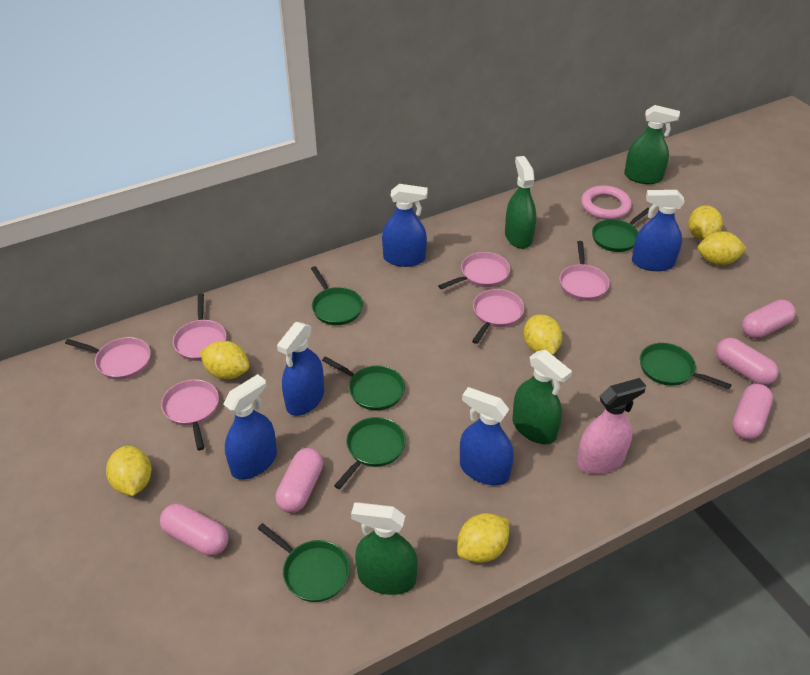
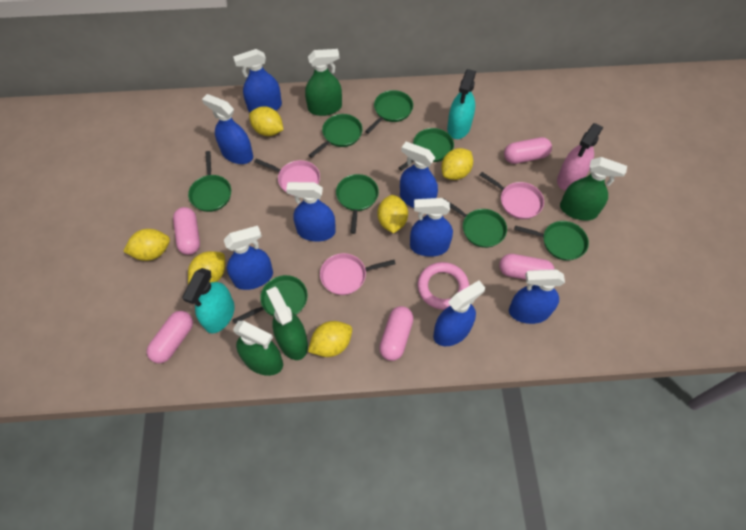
blue spray bottle: [223,374,277,480] [277,322,324,416] [382,184,428,267] [460,387,514,485] [632,190,684,271] = 5 -> [202,94,253,164] [224,226,273,290] [233,49,282,112] [286,182,336,242] [400,142,438,208] [410,198,453,257] [433,281,485,346] [509,269,565,324] = 8
green pan: [257,523,350,602] [311,266,363,325] [322,356,405,411] [334,417,406,489] [592,208,649,252] [640,343,732,389] = 6 -> [188,151,231,212] [233,275,308,324] [309,114,362,158] [336,174,379,234] [365,90,413,134] [399,128,454,171] [445,199,507,248] [514,221,589,261] = 8
pink pan: [65,337,151,380] [161,379,219,450] [173,293,227,361] [438,252,510,289] [472,289,524,344] [559,241,610,301] = 6 -> [254,159,320,196] [320,253,395,295] [480,172,544,219] = 3
turquoise spray bottle: none = 0 -> [182,268,235,333] [447,69,476,139] = 2

